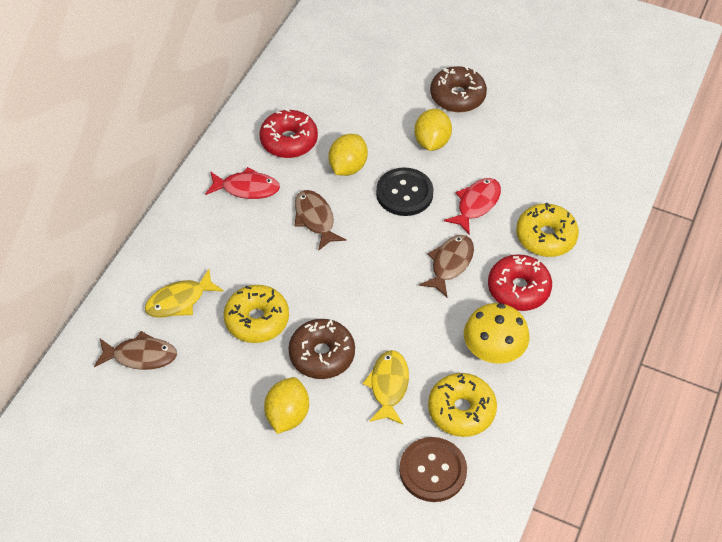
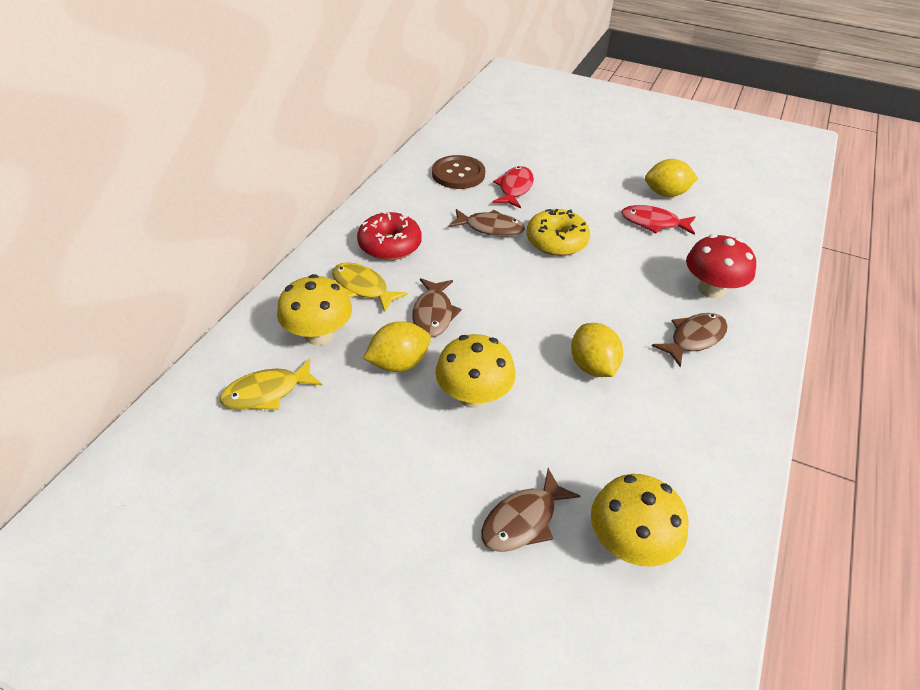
black button: [376,167,434,216] = 1 -> none = 0
brown donut: [289,319,355,379] [430,66,487,112] = 2 -> none = 0
brown fish: [94,331,177,370] [294,190,346,251] [419,235,474,297] = 3 -> [412,278,461,337] [448,209,525,236] [481,468,580,552] [652,313,728,367] = 4
red donut: [260,108,318,158] [488,254,552,311] = 2 -> [357,211,422,260] = 1
red mushroom: none = 0 -> [686,234,756,298] = 1
yellow donut: [224,285,289,343] [428,373,497,437] [516,203,579,257] = 3 -> [527,209,590,256] = 1
yellow mushroom: [464,303,529,364] = 1 -> [277,274,352,345] [435,334,516,408] [591,474,688,567] = 3

